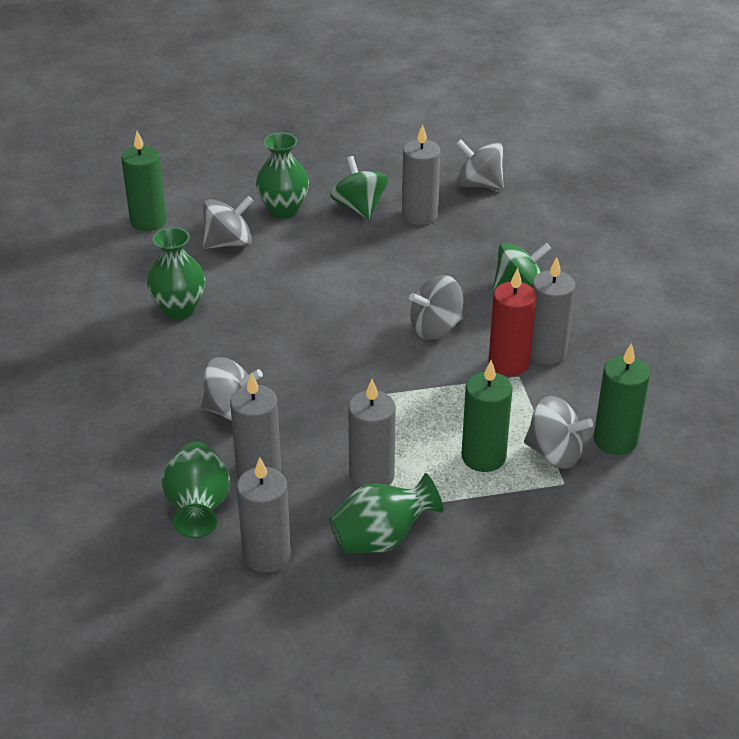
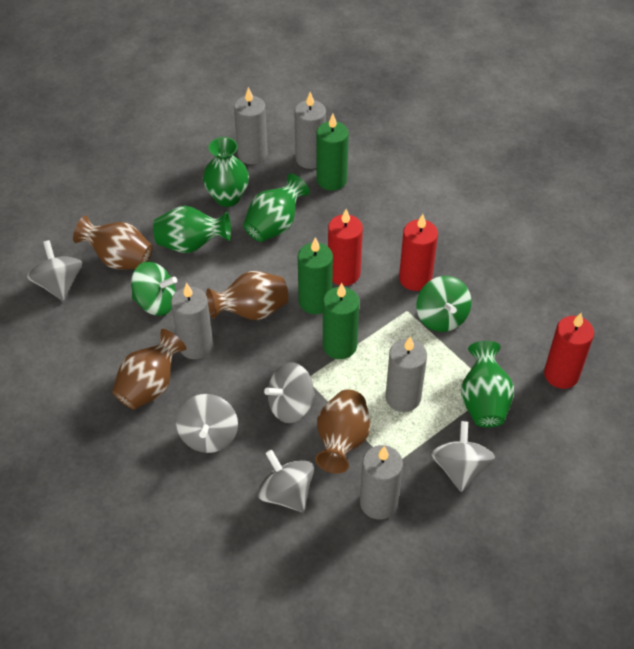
brown vase: none = 0 -> [73,215,153,270] [112,329,187,410] [206,271,288,320] [315,389,371,474] = 4
red candle: [488,268,537,376] = 1 -> [328,209,363,286] [399,214,438,291] [544,313,594,389] = 3

